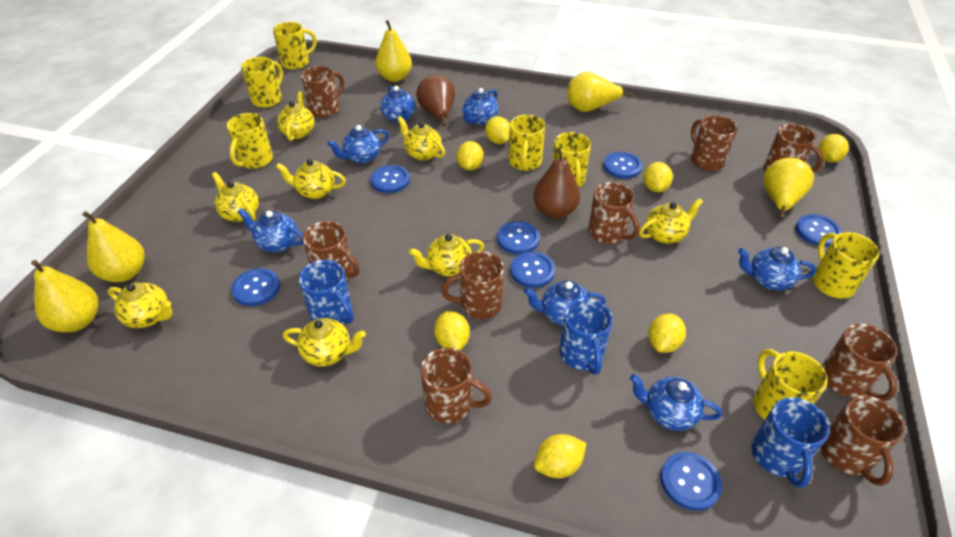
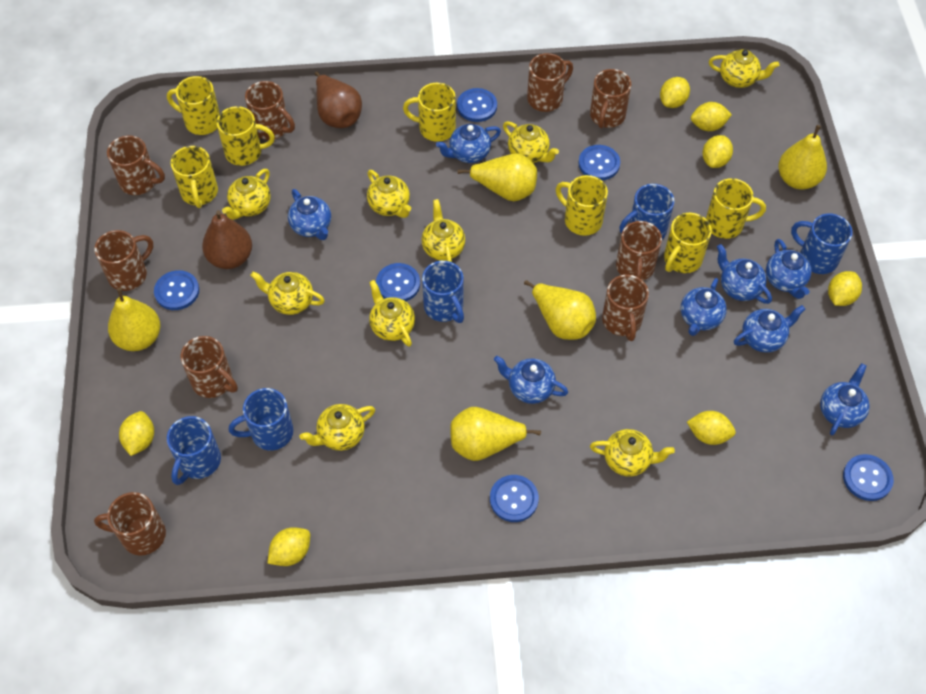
blue button: [231,268,280,306] [370,165,410,193] [497,221,540,254] [510,252,555,288] [603,152,642,179] [660,452,722,511] [796,214,842,247] = 7 -> [154,270,199,310] [376,263,420,301] [457,88,497,122] [490,475,539,522] [578,145,620,180] [843,454,894,501] = 6
blue mug: [299,260,354,324] [559,298,613,375] [751,397,830,488] = 3 -> [167,416,221,485] [229,388,293,451] [422,261,464,323] [620,184,674,239] [791,213,853,274] = 5
blue teapot: [237,208,304,252] [327,125,389,164] [380,86,416,123] [461,88,498,125] [524,281,606,326] [630,374,722,431] [738,247,816,290] = 7 -> [288,189,331,240] [436,124,501,163] [494,356,568,404] [681,278,727,336] [717,244,772,304] [734,305,805,353] [766,239,812,299] [820,363,869,435] = 8
yellow teapot: [108,282,173,328] [212,172,259,222] [276,159,346,199] [277,91,315,141] [283,318,366,367] [397,116,445,161] [409,234,484,277] [639,198,703,244] = 8 -> [222,169,271,220] [250,271,325,315] [300,404,375,451] [367,170,411,218] [369,280,415,347] [421,199,465,262] [503,121,559,163] [590,429,675,477] [709,49,779,88] = 9

